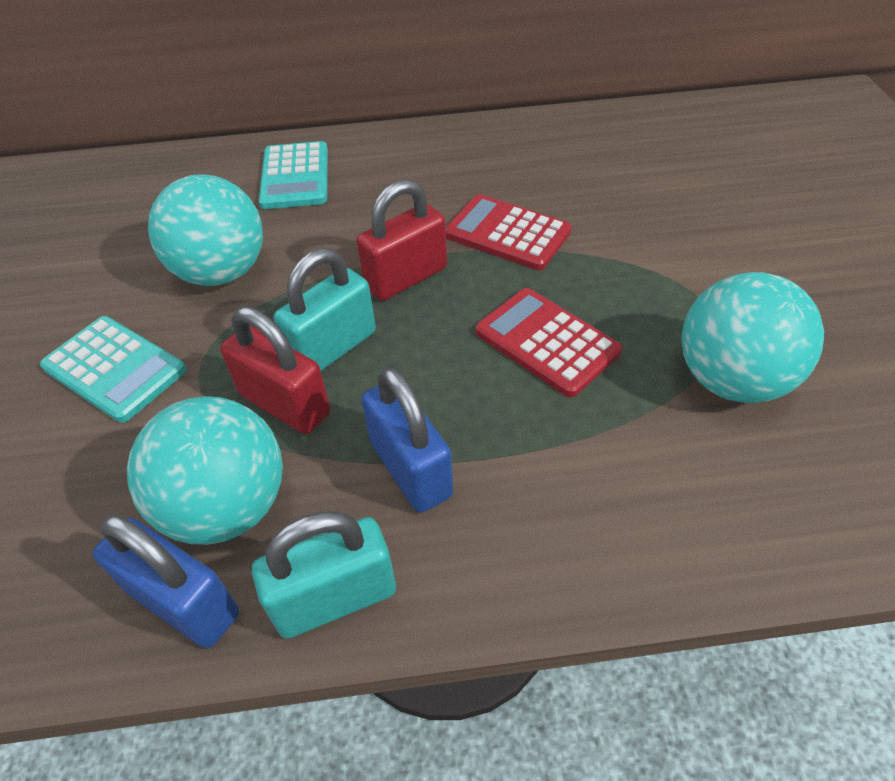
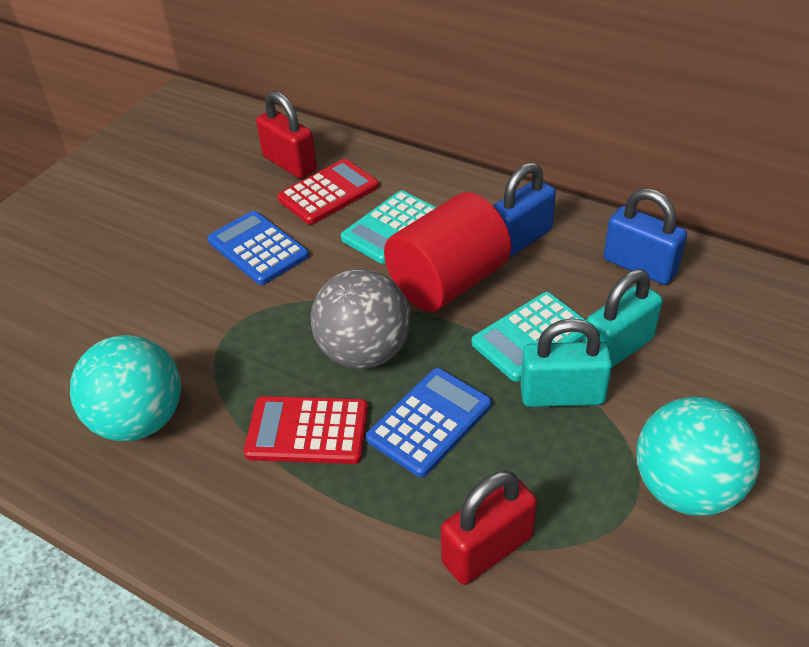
blue calculator: none = 0 -> [208,211,309,285] [366,368,492,477] = 2
grey ball: none = 0 -> [311,269,411,369] = 1
red cylinder: none = 0 -> [384,192,511,312] = 1
turquoise ball: [127,396,283,545] [148,174,263,286] [682,272,824,403] = 3 -> [70,335,181,441] [637,397,760,516] = 2

